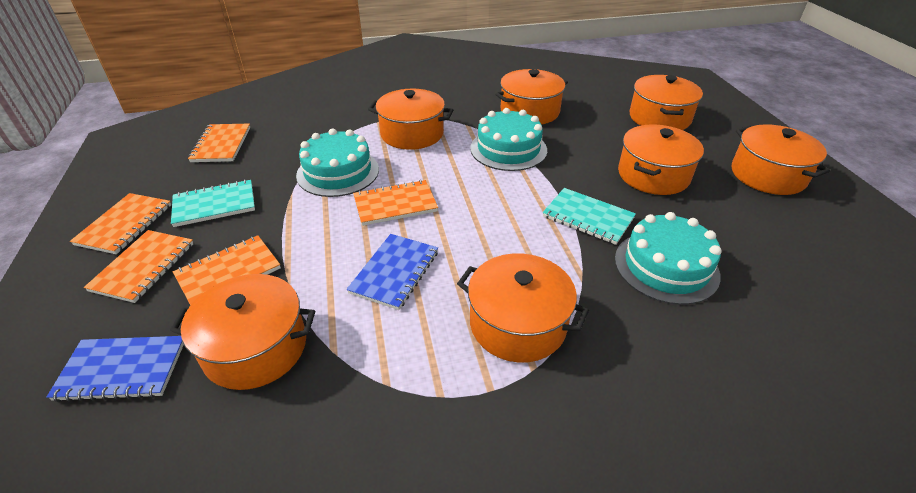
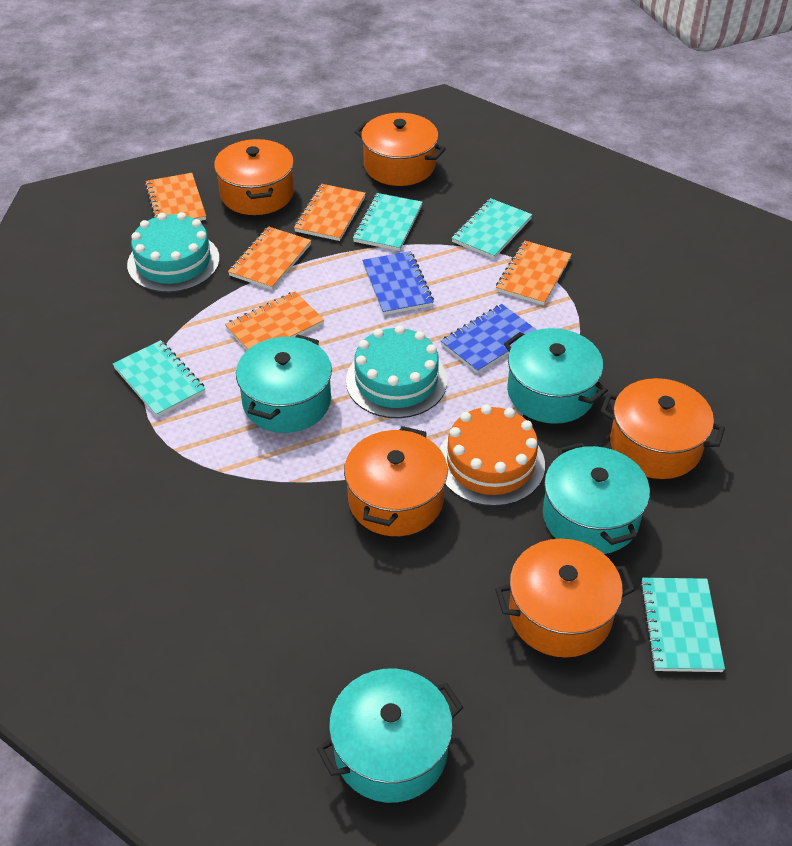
orange cake: none = 0 -> [440,405,545,506] = 1
orange pot: [170,274,315,390] [368,89,453,150] [457,253,589,363] [495,69,568,125] [618,124,704,195] [630,75,703,130] [732,124,830,195] = 7 -> [214,139,294,215] [344,426,448,536] [355,113,446,186] [495,539,635,658] [600,378,725,479] = 5
turquoise cake: [296,128,379,197] [470,108,547,171] [615,212,722,305] = 3 -> [127,212,220,293] [346,325,447,418] = 2
turquoise notebook: [171,179,255,227] [543,188,636,245] = 2 -> [113,340,205,417] [353,193,423,251] [452,198,532,259] [640,578,725,672] = 4
turquoise pot: none = 0 -> [236,334,332,433] [317,669,463,803] [504,328,608,424] [543,442,650,554] = 4

